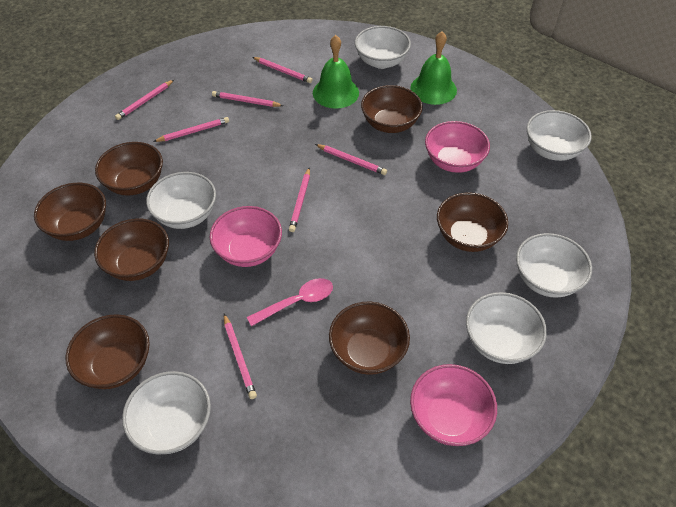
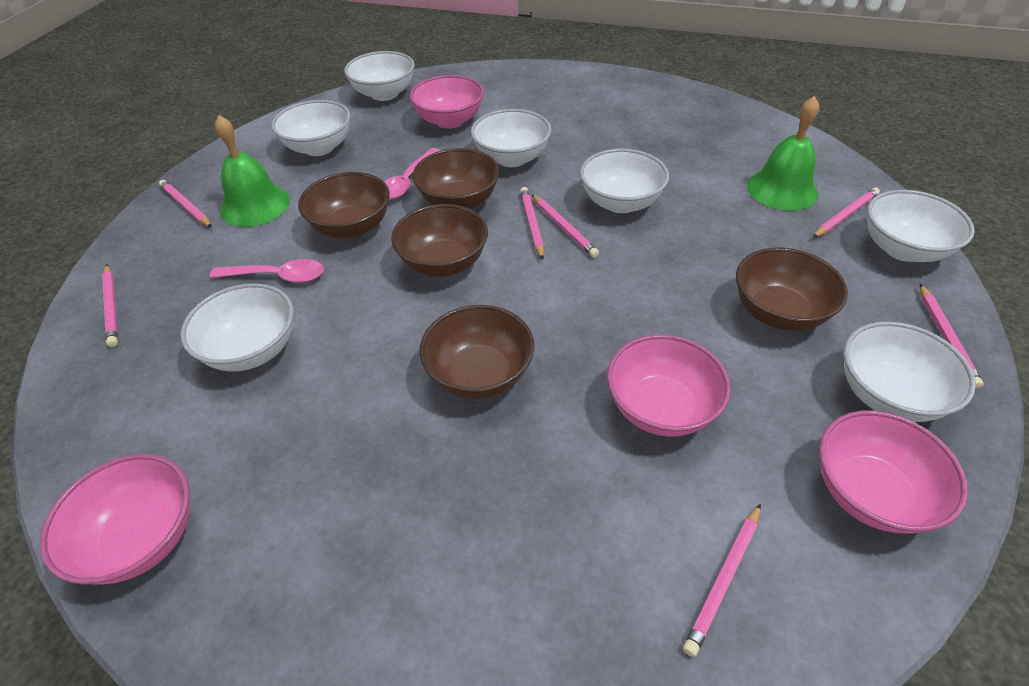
brown bowl: [34,183,106,241] [66,314,150,389] [94,218,169,281] [95,142,163,196] [329,302,410,375] [361,85,423,133] [437,192,508,252] = 7 -> [298,172,390,239] [391,204,488,277] [413,148,500,209] [420,305,534,399] [736,248,848,331] = 5
pink bowl: [210,206,282,267] [410,364,497,446] [425,121,490,173] = 3 -> [40,454,190,585] [410,75,484,129] [607,334,731,437] [819,410,968,534] = 4
pink spoon: [247,278,333,326] = 1 -> [210,259,324,283] [384,148,440,200] = 2
white bowl: [122,371,211,455] [146,172,216,229] [355,26,411,69] [466,292,547,364] [516,233,592,298] [526,110,592,161] = 6 -> [180,283,294,372] [271,100,350,156] [344,51,415,101] [471,109,551,167] [580,149,669,213] [843,322,976,422] [867,190,975,262] = 7

